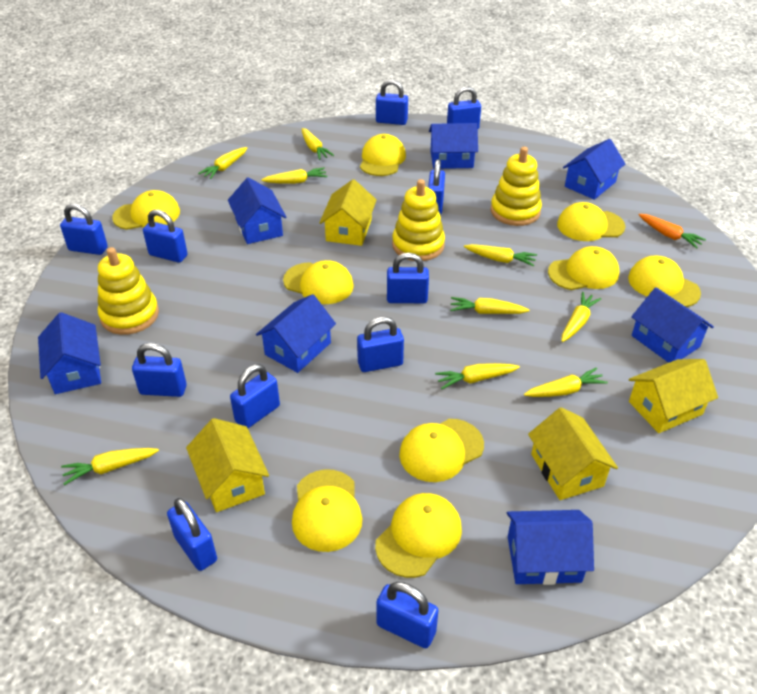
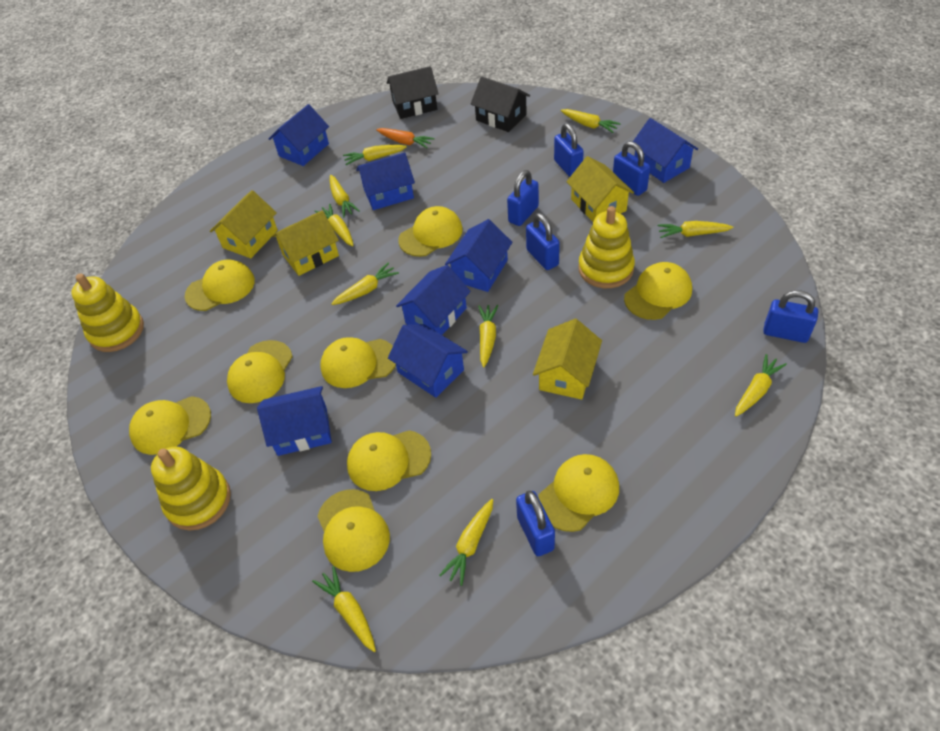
black house: none = 0 -> [387,66,439,119] [471,77,530,132] = 2
blue padlock: [60,204,108,255] [132,343,187,397] [143,210,188,263] [167,498,217,571] [230,364,280,428] [357,317,404,372] [376,79,408,125] [376,582,439,648] [387,253,429,303] [428,159,445,215] [447,86,481,129] = 11 -> [507,170,539,226] [516,491,555,556] [526,213,560,270] [554,123,584,177] [613,141,650,196] [763,290,818,343] = 6
yellow carrot: [61,448,159,485] [198,147,247,179] [261,168,327,184] [302,128,334,160] [435,363,520,389] [450,297,530,314] [464,244,537,267] [524,367,608,397] [561,292,602,342] = 9 -> [312,566,376,652] [314,204,354,246] [330,175,360,217] [331,263,399,305] [343,145,407,165] [439,499,493,586] [478,305,498,368] [561,109,621,133] [658,221,733,238] [735,354,787,417] = 10

